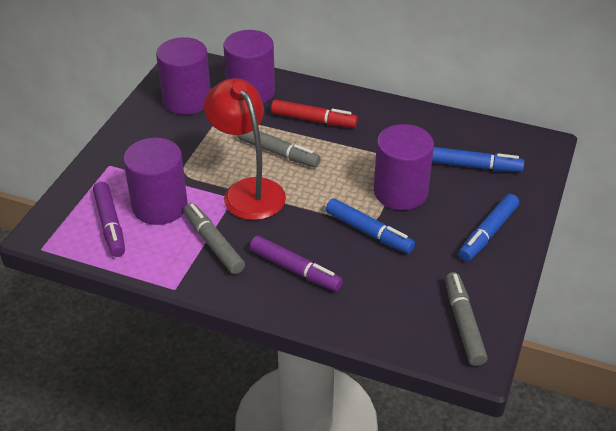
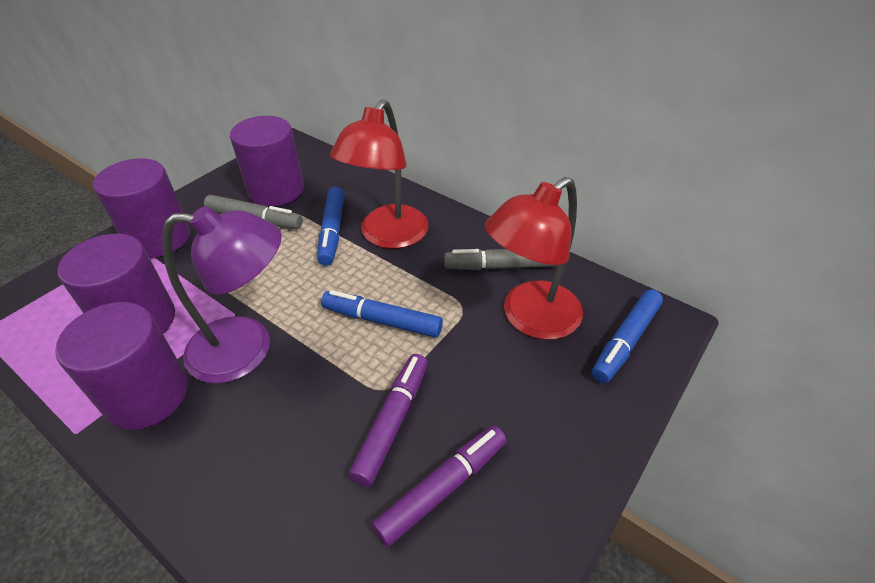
grey marker: [184,203,245,274] [237,131,321,168] [445,272,488,366] = 3 -> [204,195,303,229] [444,249,557,270] = 2
purple lamp: none = 0 -> [162,206,282,383] = 1
red lamp: [204,78,286,220] = 1 -> [330,99,428,249] [485,177,583,340] = 2
red marker: [271,100,358,128] = 1 -> none = 0

